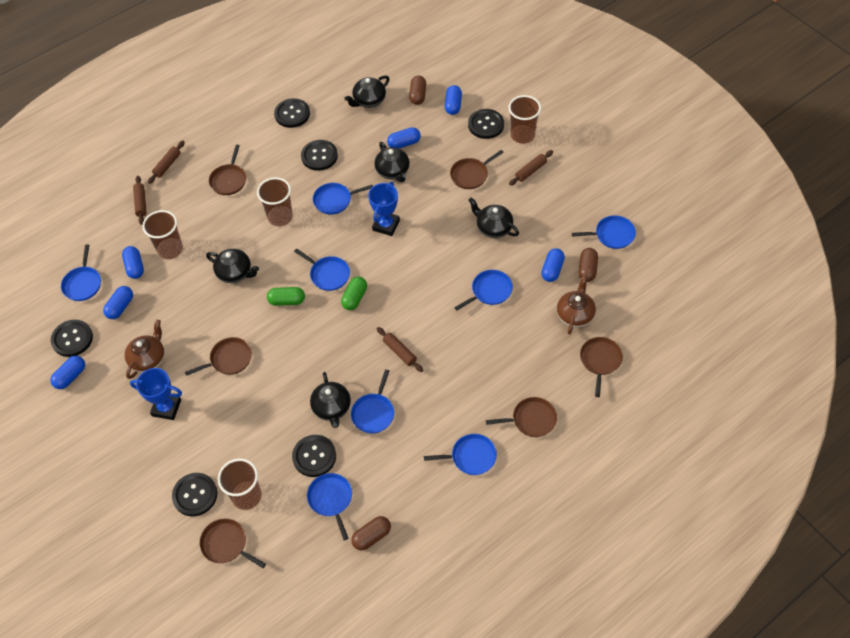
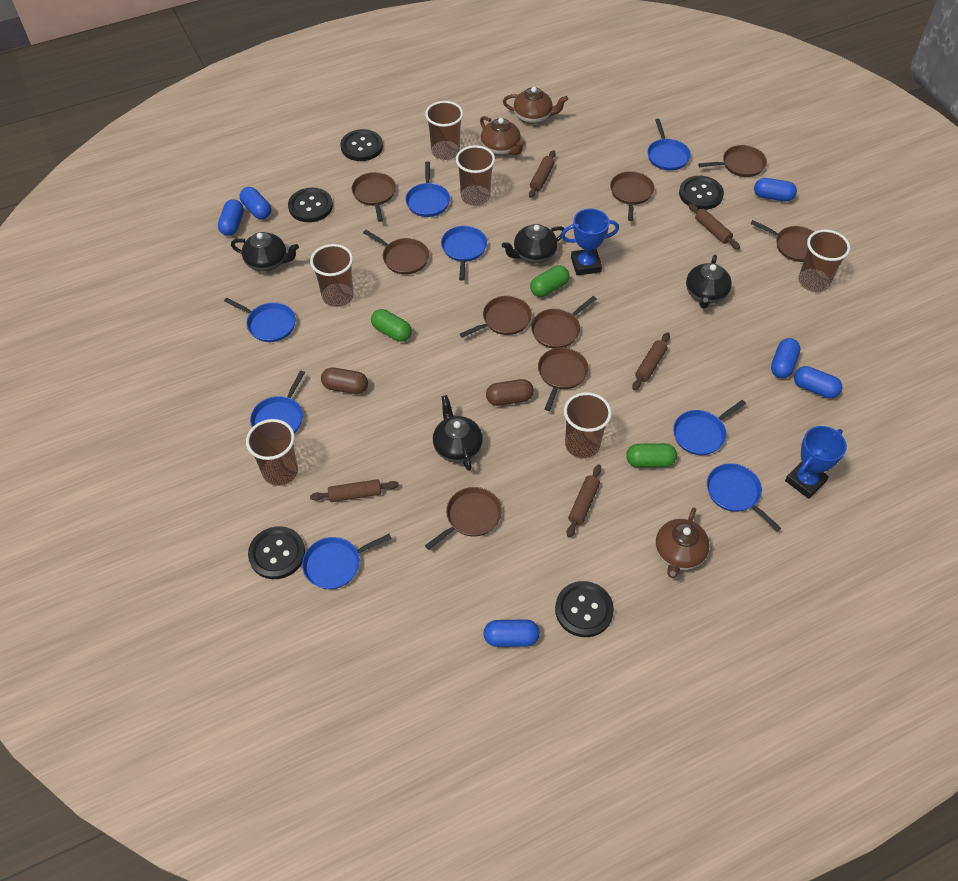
black button: [51,320,93,357] [172,473,218,516] [274,98,310,128] [292,435,336,477] [301,140,338,171] [468,109,504,139] = 6 -> [248,526,305,579] [288,188,333,222] [340,129,383,161] [555,581,614,637] [679,176,724,210] = 5
black teapot: [206,249,259,283] [310,372,351,428] [344,75,389,108] [374,142,410,182] [468,197,519,238] = 5 -> [231,232,299,272] [433,395,483,471] [502,224,565,263] [686,255,732,309] = 4
brown capsule: [351,516,391,551] [409,76,426,105] [579,248,598,282] = 3 -> [321,367,368,394] [486,379,534,406] = 2
brown cup: [142,210,183,259] [218,458,262,510] [257,177,293,226] [508,95,541,144] = 4 -> [246,419,298,486] [310,244,354,307] [425,101,463,160] [456,145,495,206] [564,392,612,458] [799,230,850,292] = 6
brown pan: [185,337,252,376] [199,518,266,568] [209,145,246,195] [450,150,504,189] [486,397,557,437] [580,337,623,397] = 6 -> [352,172,396,222] [363,230,429,275] [425,487,502,550] [460,296,532,338] [531,296,597,349] [538,347,588,411] [610,171,655,221] [698,145,767,177] [750,220,814,262] = 9
brown rolling pin: [133,176,146,225] [148,141,185,184] [377,327,423,372] [509,150,553,186] = 4 -> [310,479,399,502] [529,150,556,198] [567,464,602,538] [632,333,670,390] [689,204,740,249] = 5
brown teapot: [125,320,165,379] [557,275,596,334] = 2 -> [480,116,525,155] [503,87,568,124] [655,507,710,578] = 3
green capsule: [267,287,305,306] [341,277,367,310] = 2 -> [371,309,412,342] [530,265,570,297] [626,443,677,467] = 3

